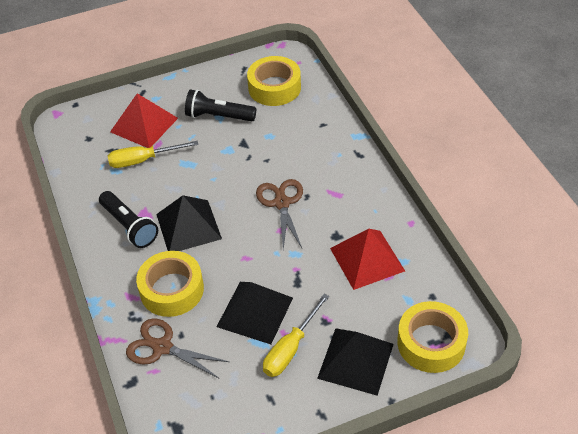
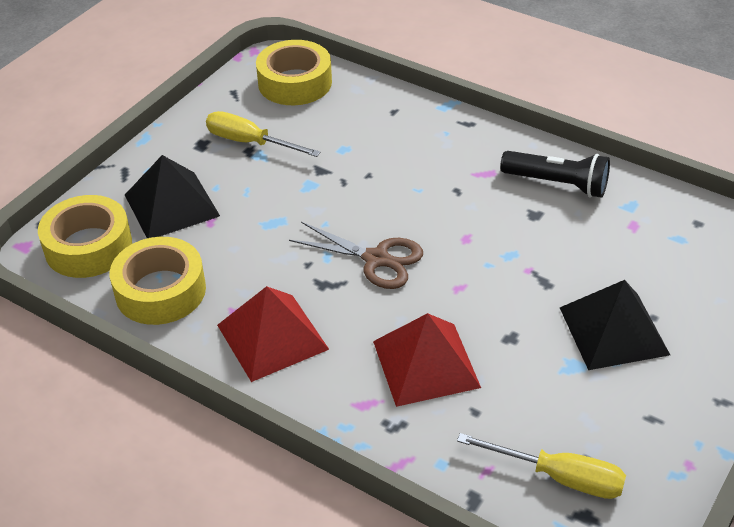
black flashlight: [99,191,158,248] [185,90,256,121] = 2 -> [500,151,610,198] = 1
black pyramid: [156,195,222,251] [217,282,293,344] [317,328,393,396] = 3 -> [125,155,220,238] [560,280,670,370] = 2
brown scissors: [126,318,229,379] [256,179,303,250] = 2 -> [289,222,423,289] = 1

